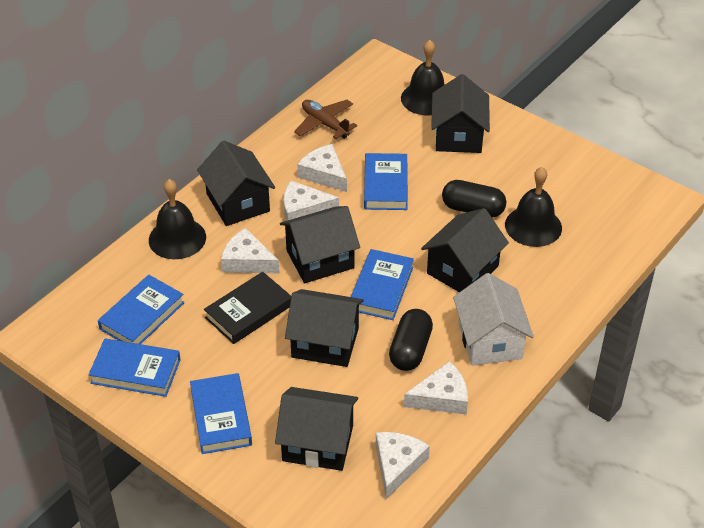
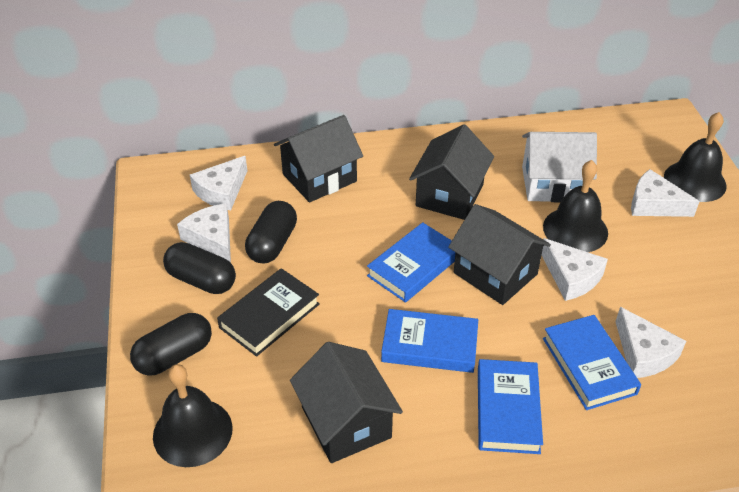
black capsule: [389,309,433,371] [442,180,506,218] = 2 -> [130,313,212,376] [163,242,236,294] [245,201,297,263] = 3
black house: [197,141,275,226] [275,387,358,471] [280,206,360,283] [285,289,364,367] [421,208,509,292] [431,74,490,153] = 6 -> [274,115,363,203] [290,342,403,463] [409,124,494,220] [448,204,551,305] = 4
blue book: [88,338,181,397] [98,275,185,344] [190,373,252,454] [351,249,414,320] [364,153,408,210] = 5 -> [367,222,455,303] [381,309,478,373] [478,359,543,454] [543,315,641,410] = 4
brown plane: [294,100,357,139] = 1 -> none = 0

